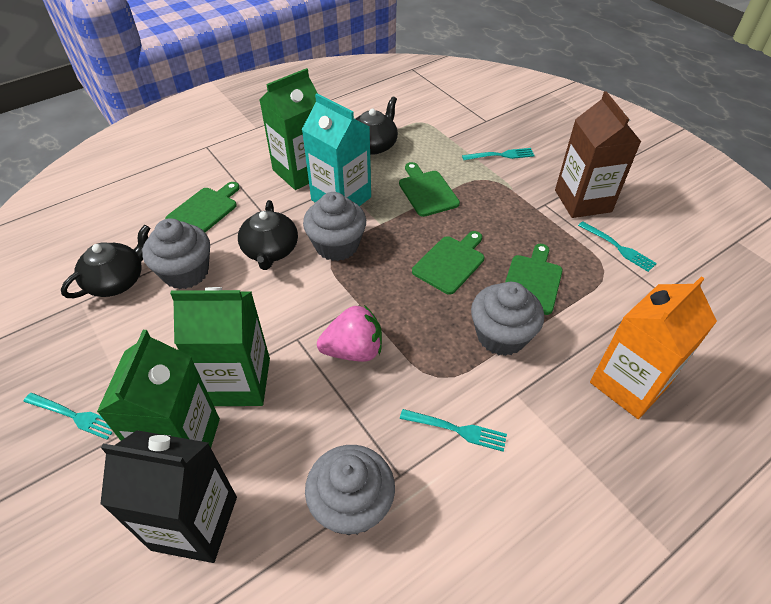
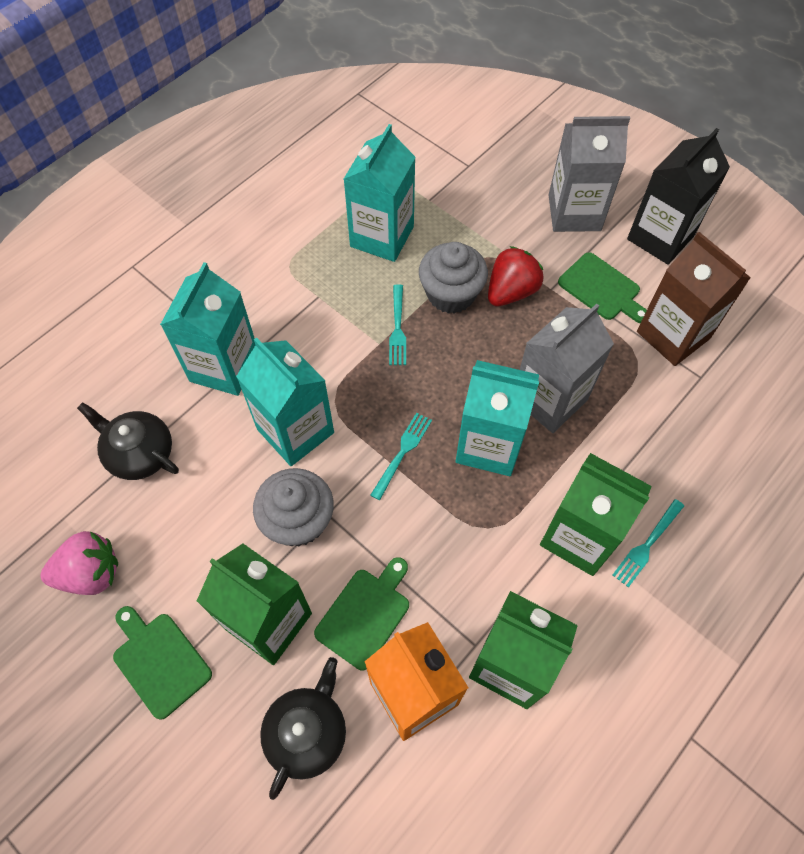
black teapot: [61,225,151,298] [238,200,298,270] [356,96,398,155] = 3 -> [77,402,179,480] [260,657,346,800] = 2
green cutting board: [165,182,240,232] [399,162,460,217] [412,231,484,295] [505,244,563,315] = 4 -> [113,606,212,720] [314,557,409,670] [558,252,647,323] = 3
grey carton: none = 0 -> [520,304,614,433] [549,116,630,232] = 2
grey cupcake: [142,218,210,289] [303,192,366,261] [305,445,395,535] [471,282,544,356] = 4 -> [253,468,334,546] [419,242,488,314] = 2
red strawberry: none = 0 -> [488,246,543,306] = 1
turquoise carton: [302,93,371,206] = 1 -> [160,262,255,396] [236,337,334,466] [344,124,416,262] [456,360,539,476] = 4
turquoise fork: [24,393,113,440] [400,409,507,452] [462,148,535,160] [578,221,657,272] = 4 -> [370,413,432,500] [389,284,406,365] [613,499,684,587] = 3

